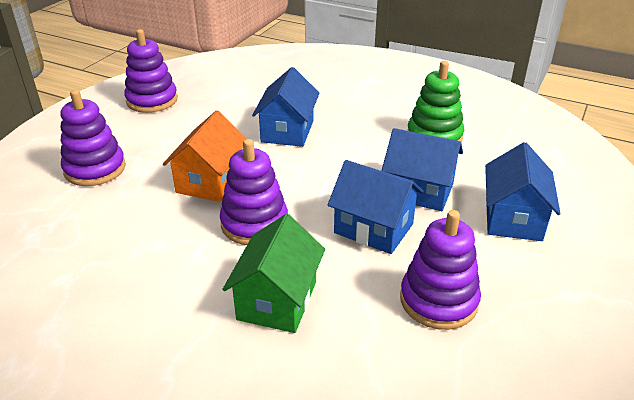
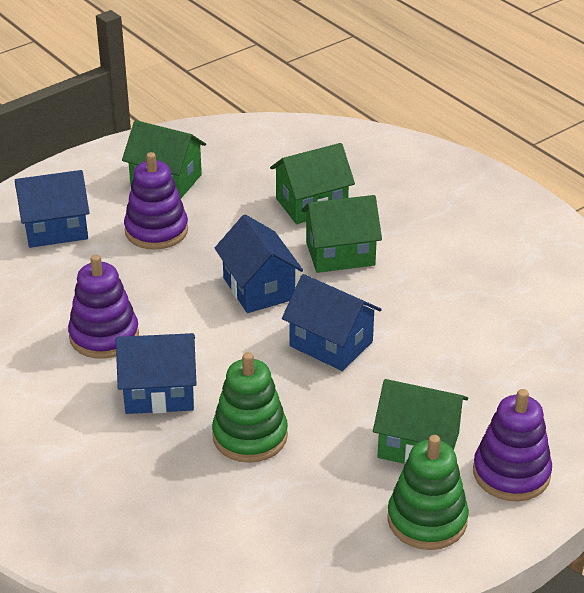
green house: [222,214,325,333] = 1 -> [122,120,206,199] [270,143,355,224] [301,195,382,273] [373,379,468,464] = 4
green stacking toy: [407,61,464,143] = 1 -> [212,352,288,463] [387,435,469,550] = 2
orange house: [163,110,247,202] = 1 -> none = 0
purple stacking toy: [61,90,126,186] [124,29,178,113] [220,139,288,245] [400,210,481,330] = 4 -> [68,254,139,359] [124,152,188,250] [473,389,552,501] = 3

